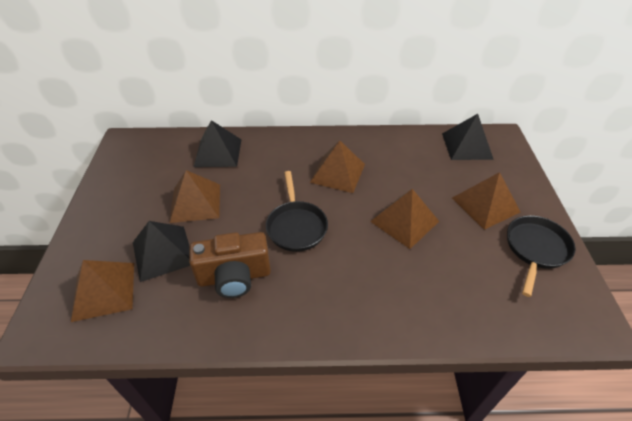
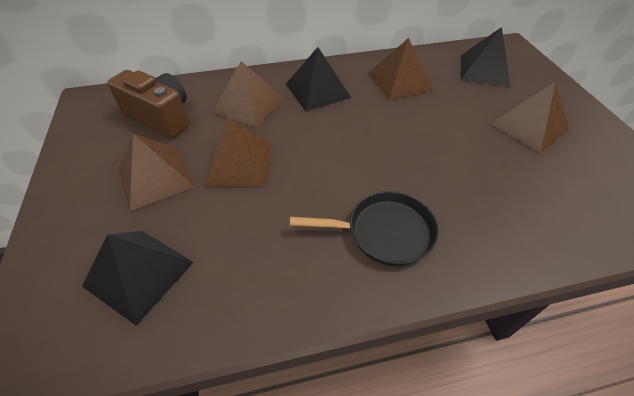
black pan: [266,171,328,252] [507,215,576,297] = 2 -> [290,191,439,266] = 1

